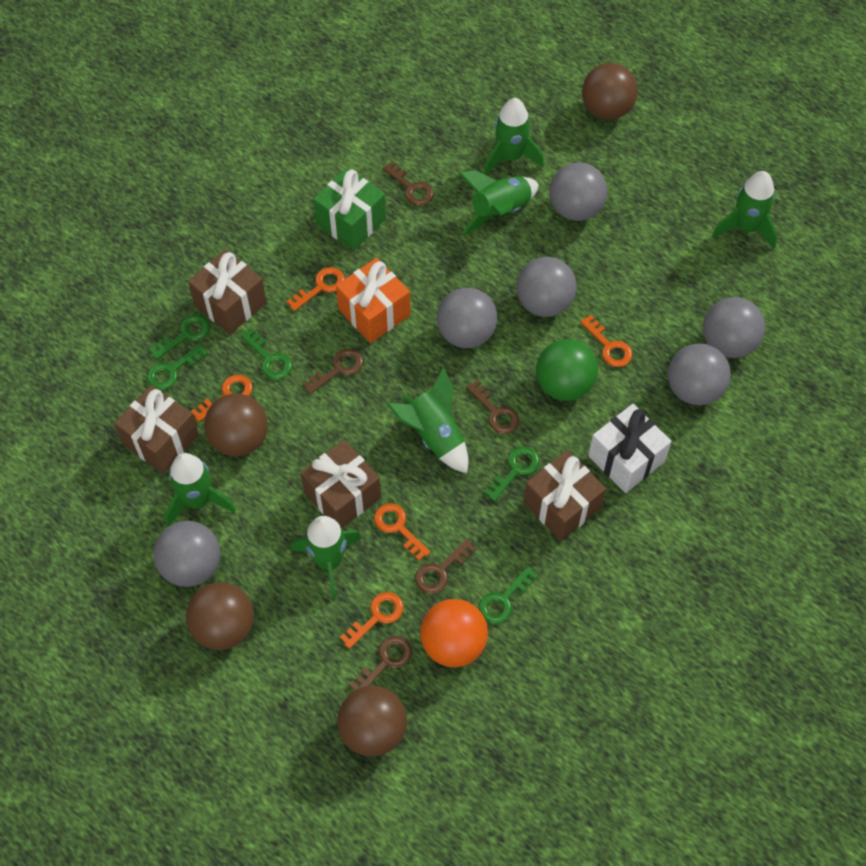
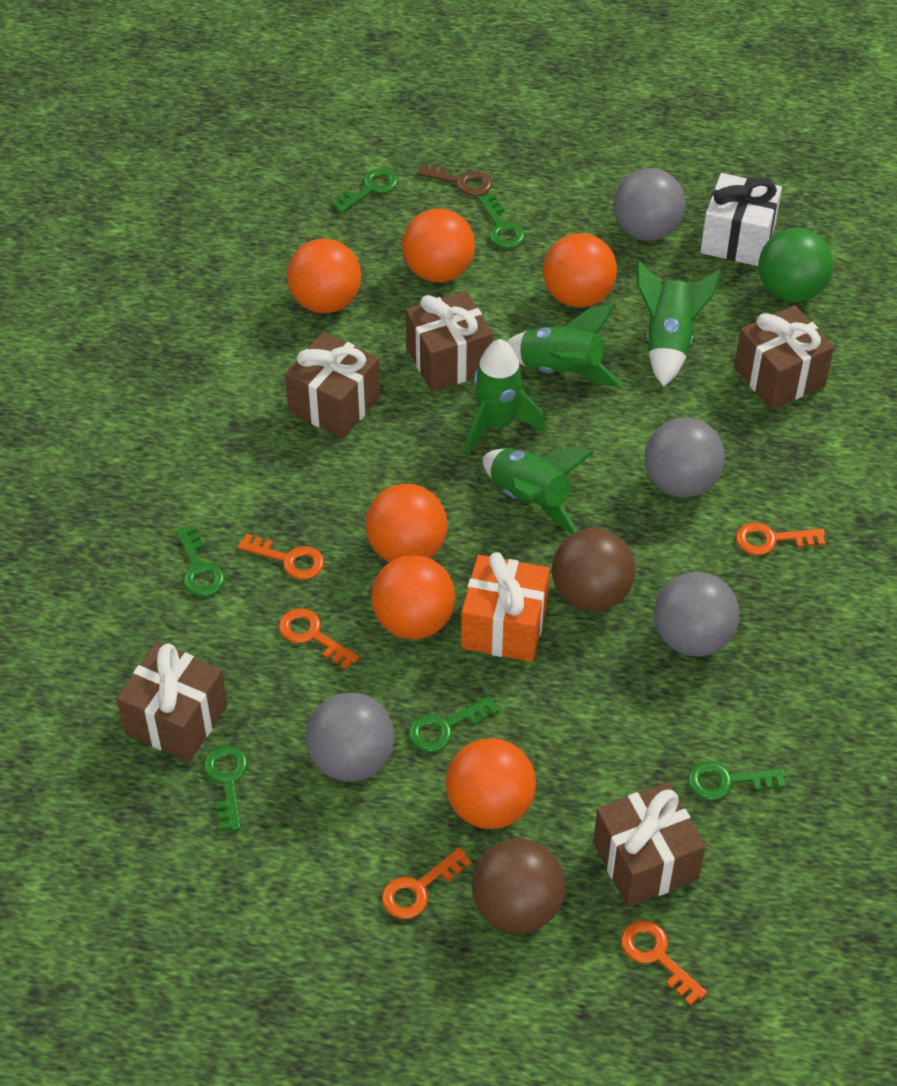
brown ball: [186,582,254,650] [204,394,268,456] [337,686,407,757] [582,63,638,120] = 4 -> [472,839,565,933] [552,528,636,612] = 2
brown gift: [114,385,199,474] [188,249,267,335] [301,440,381,529] [524,450,606,541] = 4 -> [117,642,228,762] [285,332,380,439] [405,290,493,392] [593,782,705,907] [734,305,834,410] = 5
brown key: [302,349,363,394] [349,636,412,690] [383,161,434,206] [415,539,476,594] [466,380,520,434] = 5 -> [417,163,492,196] = 1
green gift: [313,168,386,251] = 1 -> none = 0
green key: [147,343,208,390] [149,315,210,360] [241,328,292,380] [479,566,538,624] [484,446,539,502] = 5 -> [176,525,225,597] [204,745,248,831] [331,168,398,213] [409,696,499,752] [479,194,525,249] [688,761,786,800] = 6
green rocket: [165,453,236,526] [291,516,362,599] [387,368,468,473] [459,170,539,234] [484,98,544,175] [712,171,778,249] = 6 -> [466,339,545,454] [483,446,595,534] [506,304,622,387] [637,261,720,387] = 4
grey ball: [153,521,220,587] [437,288,497,348] [517,257,577,317] [549,162,607,221] [668,343,731,405] [703,297,765,358] = 6 -> [306,693,395,782] [613,168,686,241] [645,418,725,498] [654,572,740,657] = 4
orange ball: [420,599,488,667] = 1 -> [287,239,361,313] [366,484,447,562] [371,555,456,639] [402,208,475,282] [446,738,536,829] [543,233,617,307] = 6

